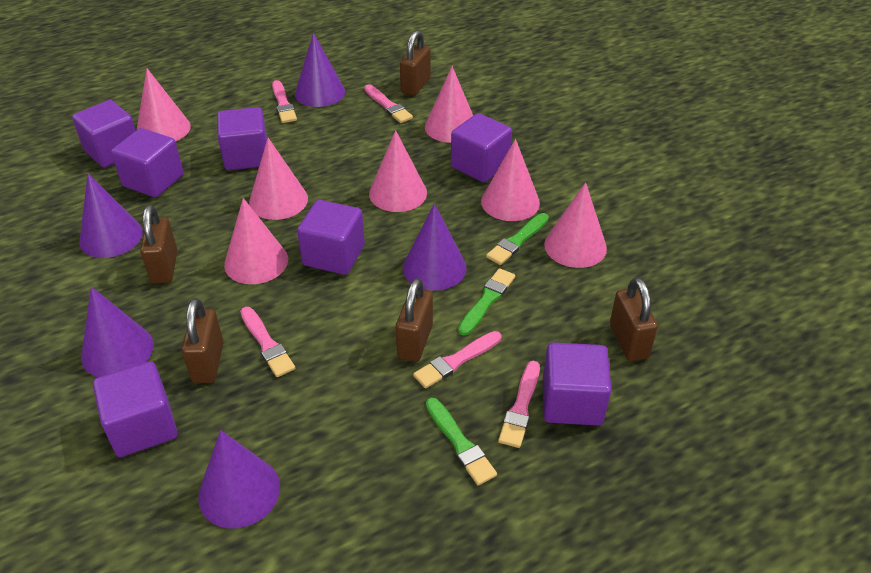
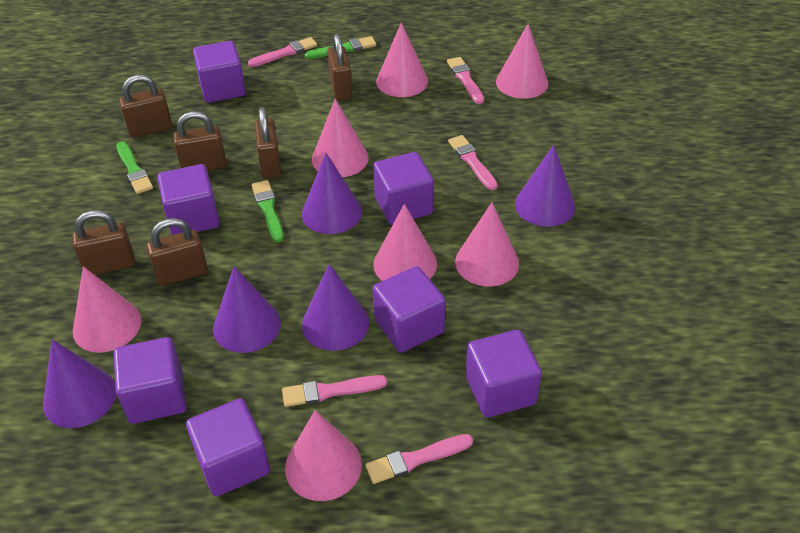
brown padlock: [140,205,177,284] [182,298,224,383] [396,278,433,362] [400,30,431,96] [610,277,658,361] = 5 -> [72,210,135,275] [119,75,172,138] [146,218,208,286] [173,111,226,170] [254,107,282,179] [327,34,353,101] = 6

